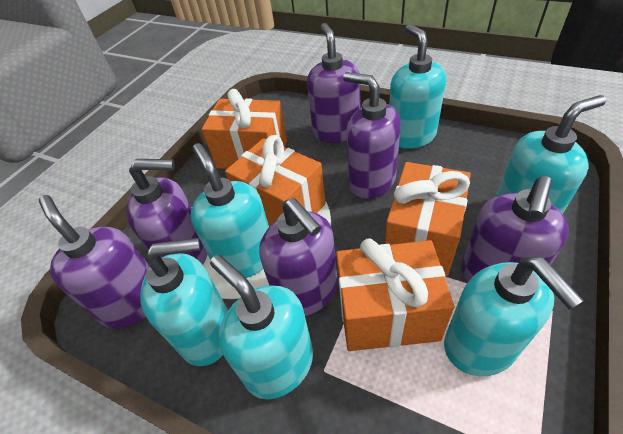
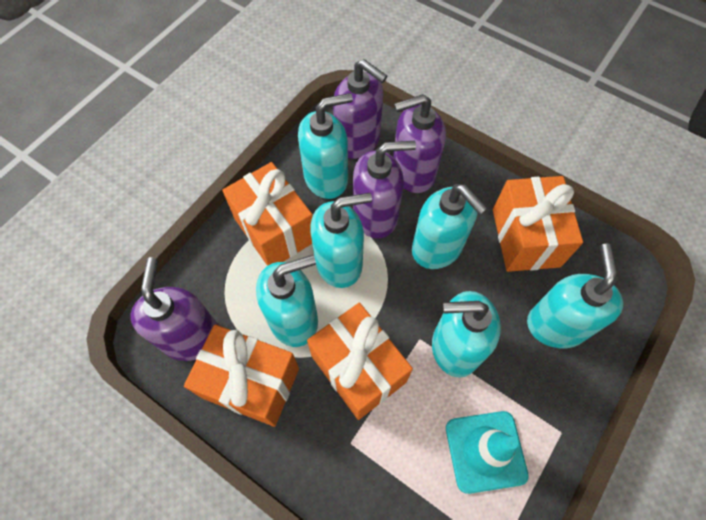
purple soap dispenser: [39,195,150,329] [126,159,207,265] [259,198,337,316] [307,23,360,143] [343,72,401,199] [461,176,569,282] = 6 -> [130,257,219,361] [333,59,387,159] [353,141,416,239] [393,94,446,193] = 4
turquoise traffic cone: none = 0 -> [446,411,529,494] = 1

